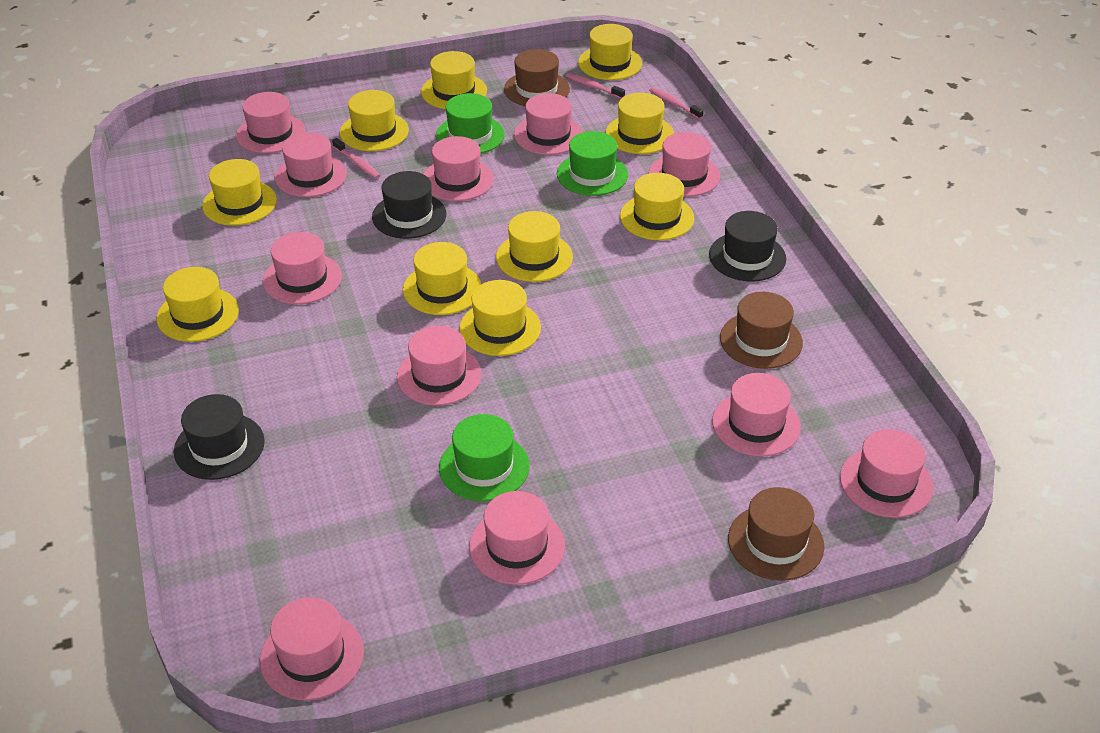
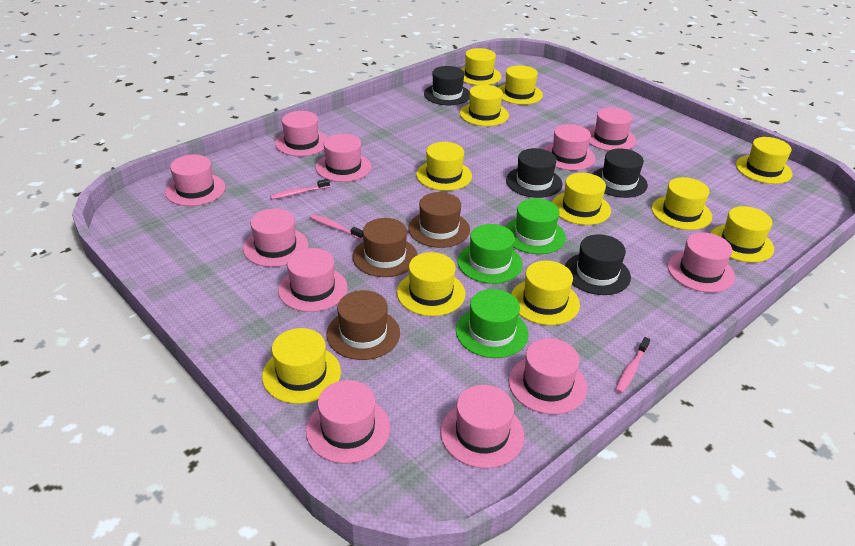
black hat: [174,394,265,480] [372,171,446,239] [709,211,786,281] = 3 -> [424,66,469,105] [506,148,563,198] [565,234,631,295] [593,148,648,198] = 4
yellow hat: [157,267,239,342] [202,159,277,226] [340,90,409,151] [403,242,481,315] [421,51,487,109] [459,280,541,356] [496,211,573,282] [578,24,642,80] [605,92,674,154] [620,173,694,240] = 10 -> [262,328,341,404] [397,252,465,316] [416,142,472,191] [460,85,509,126] [461,48,502,85] [498,65,543,105] [511,261,580,325] [552,173,611,225] [652,177,712,230] [711,206,774,263] [736,137,793,184] = 11

